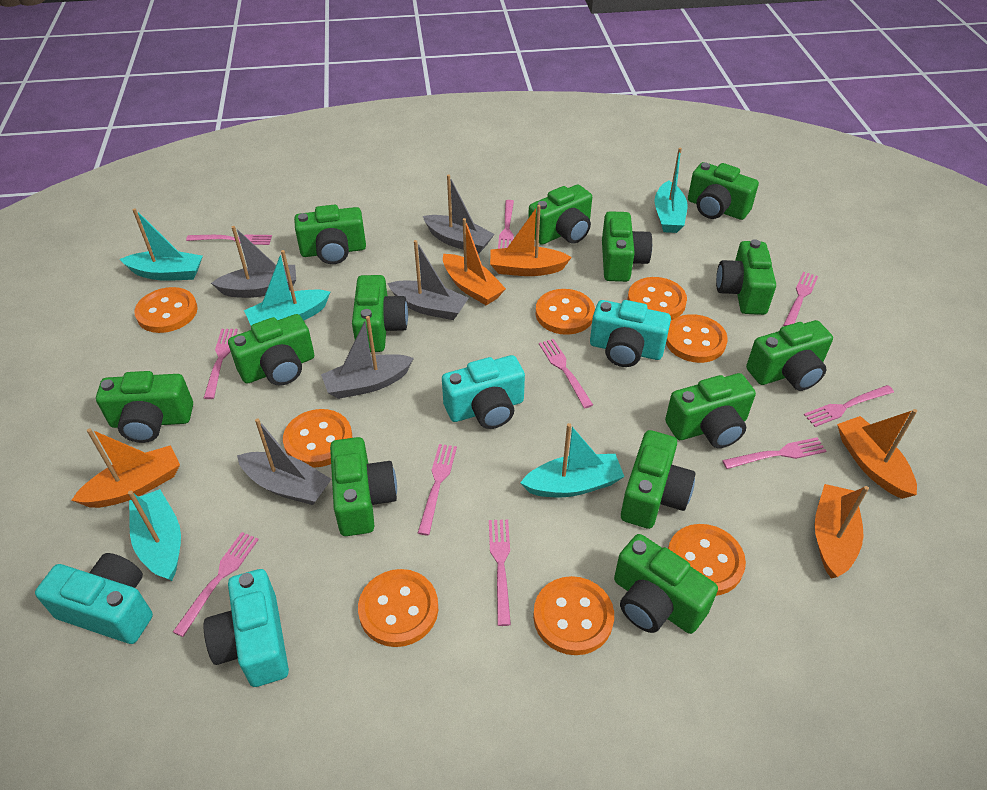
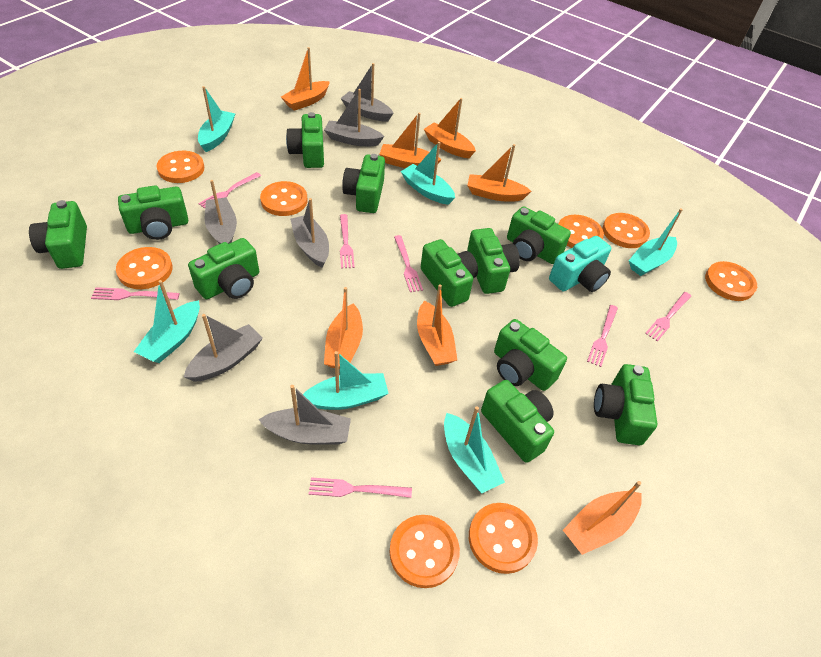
green camera: [96,371,193,443] [228,314,314,386] [294,204,366,264] [330,437,397,536] [352,275,408,352] [528,185,592,245] [602,211,652,282] [614,534,718,634] [621,430,696,529] [665,373,756,448] [688,162,759,220] [716,239,776,315] [746,320,833,391] = 13 -> [29,200,87,269] [118,185,188,240] [188,238,259,299] [286,112,324,168] [342,154,385,213] [421,239,478,307] [467,228,520,294] [481,380,554,463] [494,319,567,391] [507,206,571,264] [594,364,657,445] = 11
grey boat: [211,226,296,298] [237,418,331,505] [321,316,414,399] [387,240,468,320] [423,174,495,254] = 5 -> [184,314,263,382] [205,180,237,244] [258,385,351,445] [290,198,329,268] [324,89,384,146] [341,63,394,121] = 6
orange boat: [71,428,180,508] [443,218,506,305] [490,205,572,276] [815,484,869,578] [837,409,917,499] = 5 -> [281,47,330,111] [324,287,363,369] [379,112,441,168] [417,284,457,366] [424,98,476,158] [467,144,531,201] [563,481,642,555] = 7
pink fork: [173,532,259,637] [186,235,272,245] [204,329,238,399] [418,444,457,535] [489,519,511,626] [498,200,514,249] [539,339,593,408] [722,437,826,469] [783,272,818,326] [804,385,894,427] = 10 -> [91,287,180,300] [199,172,261,208] [309,477,412,498] [340,214,355,268] [394,235,423,292] [587,305,618,367] [645,292,691,342] = 7
turquoise boat: [120,208,203,281] [128,489,181,581] [244,250,330,326] [520,423,624,497] [654,148,687,233] = 5 -> [134,280,200,363] [198,86,235,152] [303,351,389,410] [401,142,455,205] [444,406,505,493] [629,208,683,276] = 6
turquoise camera: [35,553,153,644] [203,569,289,687] [442,355,525,429] [590,300,671,367] = 4 -> [549,236,611,292] = 1

